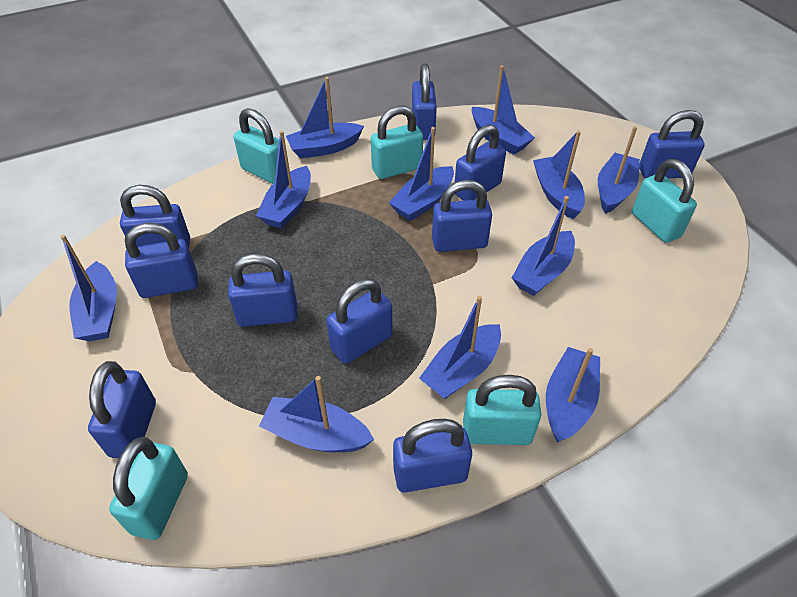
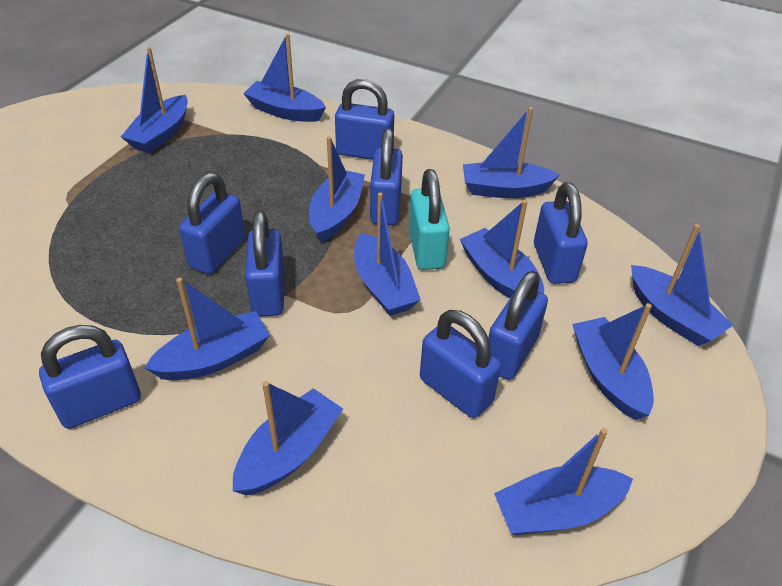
blue padlock: [88,361,156,458] [120,185,190,248] [125,223,198,298] [228,253,298,327] [326,279,392,364] [393,419,472,493] [412,63,437,140] [432,180,492,252] [455,124,506,201] [639,110,705,179] = 10 -> [39,325,141,429] [179,173,245,274] [245,210,284,317] [335,79,394,160] [370,128,403,225] [420,310,501,418] [488,271,548,380] [534,182,588,284] = 8
turquoise padlock: [109,437,188,540] [234,108,279,184] [371,106,423,179] [463,375,541,445] [632,159,697,243] = 5 -> [409,169,450,270] = 1

